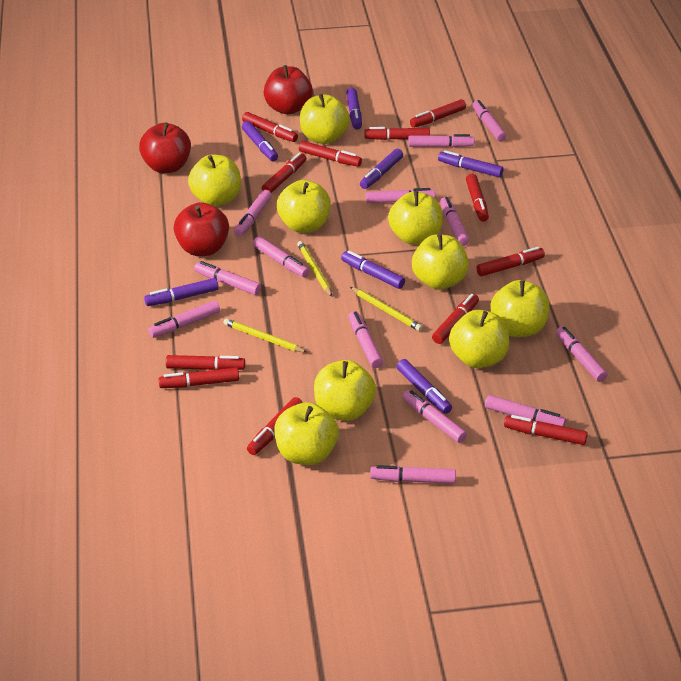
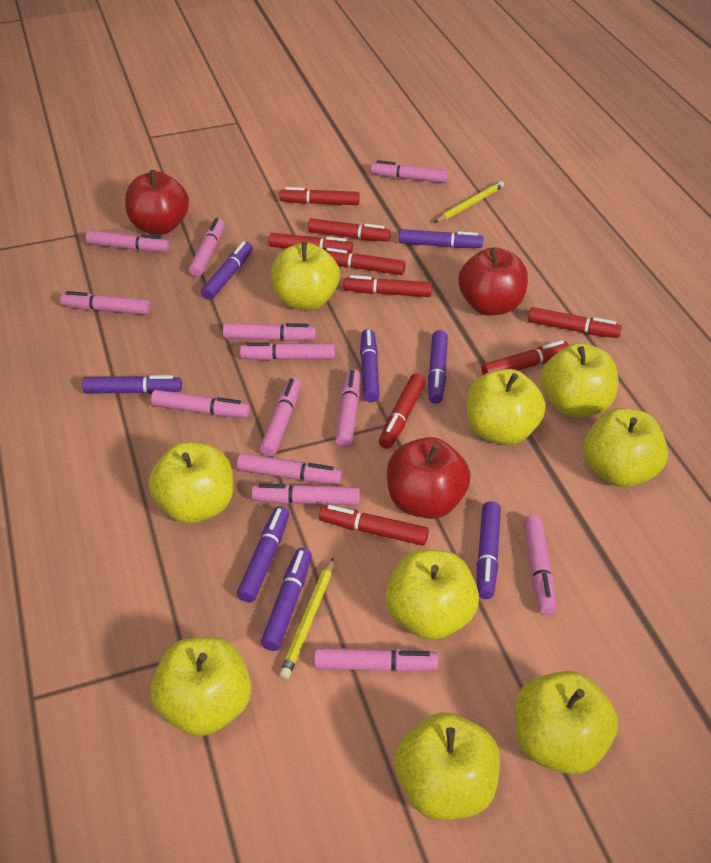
purple marker: [144,278,219,306] [242,121,278,161] [341,250,405,289] [346,88,362,130] [360,149,403,189] [397,359,452,414] [438,150,503,177] = 7 -> [82,375,182,394] [201,241,253,300] [237,506,289,603] [261,548,312,651] [360,329,380,402] [399,229,483,248] [428,330,448,404] [477,501,501,599] = 8
red marker: [159,368,239,388] [166,355,245,370] [242,112,298,142] [247,397,303,455] [262,153,306,193] [299,141,362,167] [364,127,430,140] [410,99,466,128] [432,294,479,344] [466,174,489,222] [476,247,545,276] [504,415,588,445] = 12 -> [269,233,353,253] [279,187,360,205] [308,218,391,241] [319,505,429,546] [325,248,405,275] [343,275,432,297] [379,373,426,449] [481,340,569,375] [528,307,622,338] = 9
yellow pencil: [223,318,308,353] [297,241,332,297] [350,287,422,331] = 3 -> [279,558,333,679] [434,181,504,223] = 2

